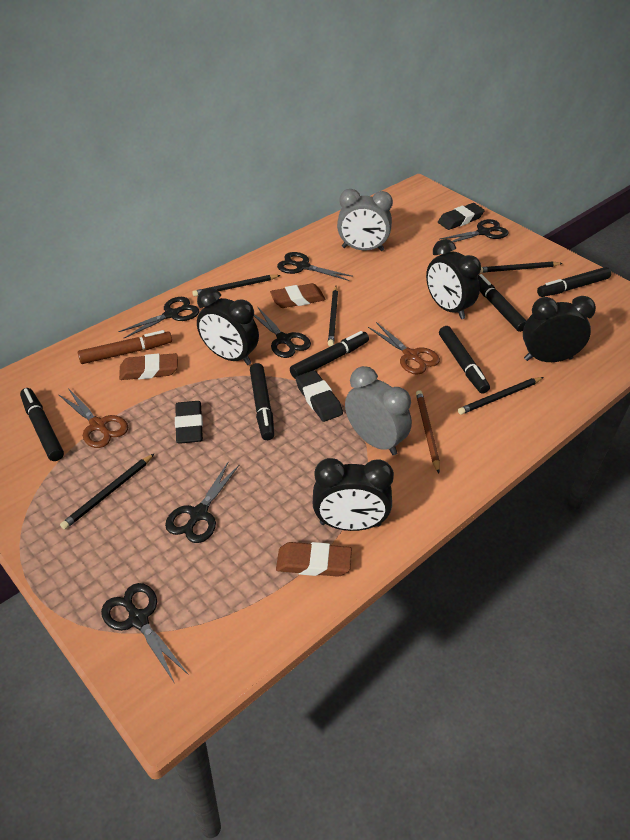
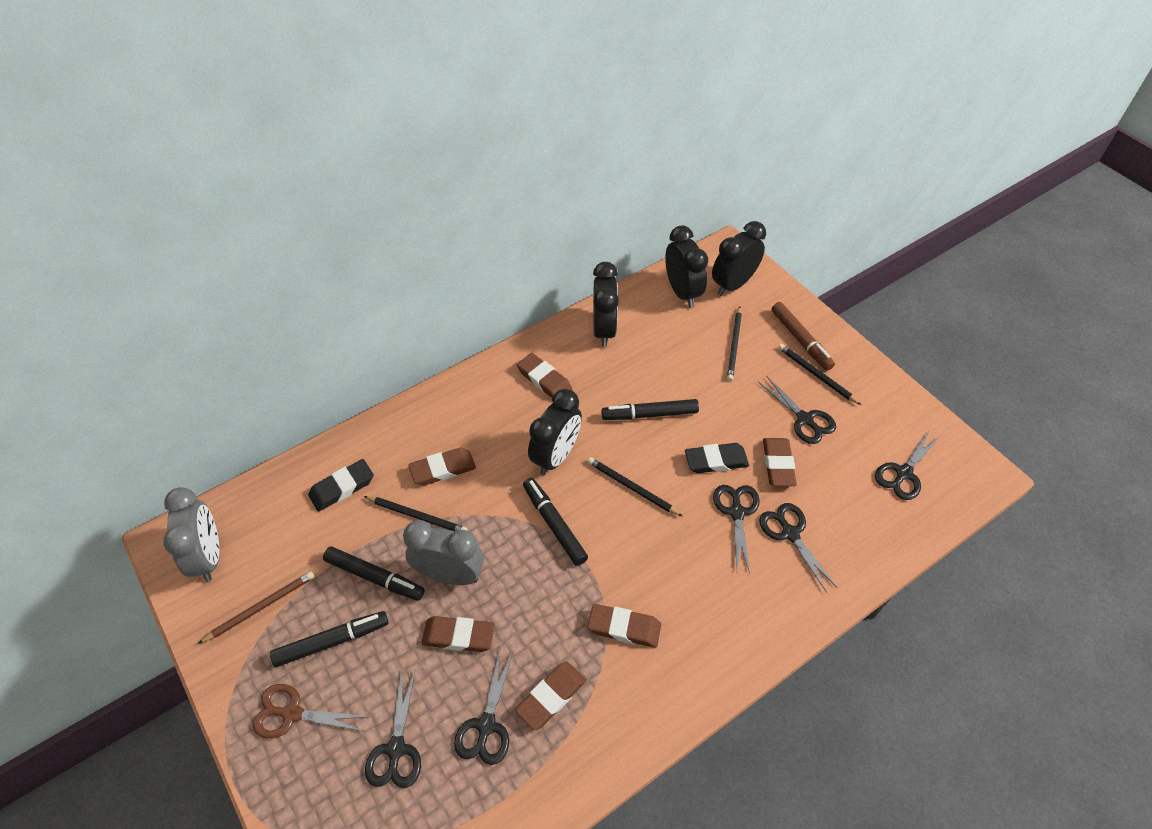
black eraser: [175,401,203,444] [296,370,343,422] [438,203,485,230] = 3 -> [308,459,374,511] [685,443,749,473] = 2
black marker: [20,388,64,461] [250,363,274,440] [290,331,369,379] [439,326,490,394] [478,274,526,332] [537,267,611,297] = 6 -> [270,611,389,667] [323,546,425,601] [523,478,588,566] [601,399,699,420] = 4
black pencil: [60,453,155,530] [192,275,280,296] [328,286,338,346] [458,377,543,414] [480,261,563,273] = 5 -> [364,496,468,532] [588,457,682,516] [727,306,742,381] [778,344,861,405] = 4
brown eraser: [119,353,178,380] [270,283,325,308] [276,542,352,577] = 3 -> [408,448,476,485] [421,616,495,652] [515,662,586,731] [517,353,572,398] [588,604,661,648] [763,438,797,486] = 6
brown scissors: [58,388,128,448] [368,322,440,375] = 2 -> [252,684,368,739] = 1

